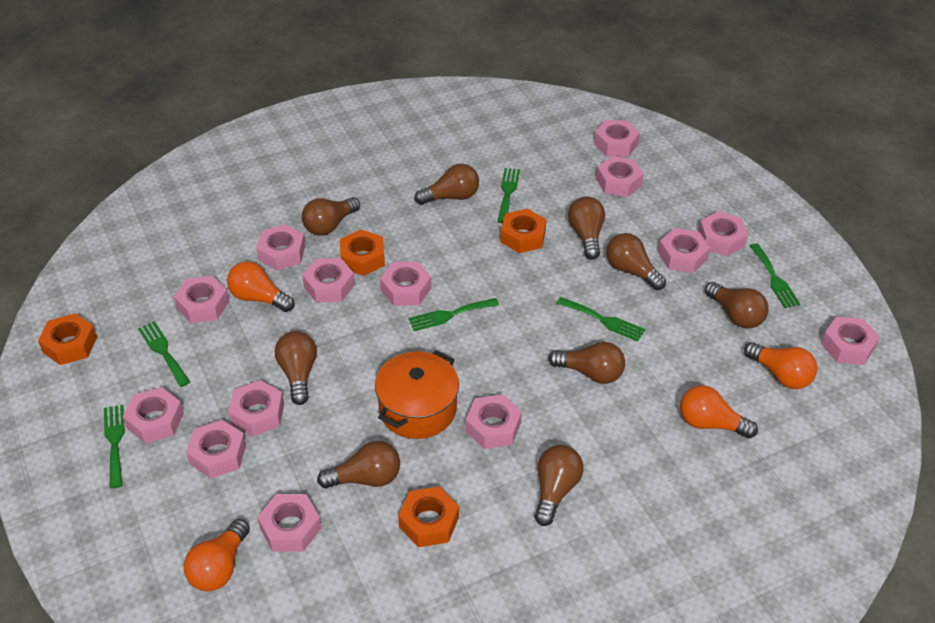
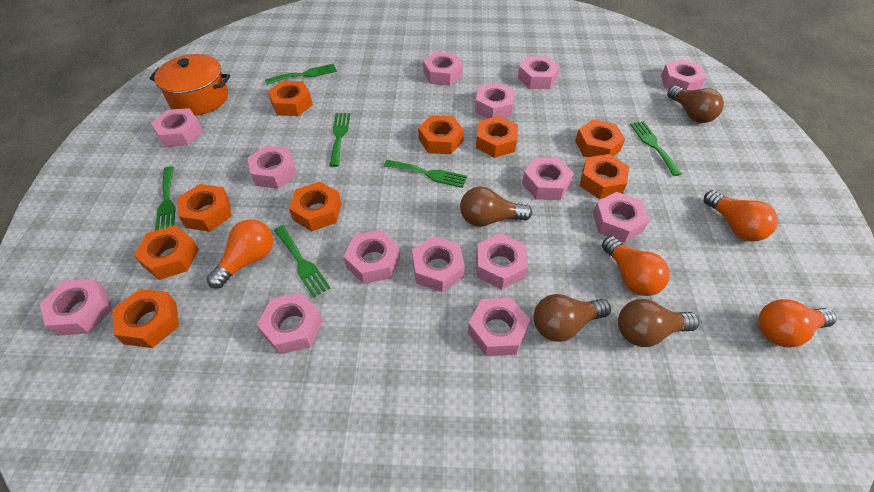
brown light bulb: [275,331,317,405] [302,197,360,236] [317,441,400,488] [415,164,479,205] [535,445,584,526] [548,342,625,384] [568,197,605,260] [606,233,666,290] [705,282,769,329] = 9 -> [460,186,532,227] [534,294,611,342] [618,299,699,347] [667,86,724,123] = 4
orange nut: [38,313,97,365] [340,229,385,276] [398,487,459,547] [500,209,547,253] = 4 -> [113,289,179,348] [134,225,199,280] [177,184,232,232] [268,81,313,116] [289,182,341,231] [418,115,464,154] [476,116,518,158] [575,119,625,157] [580,154,629,199] = 9

